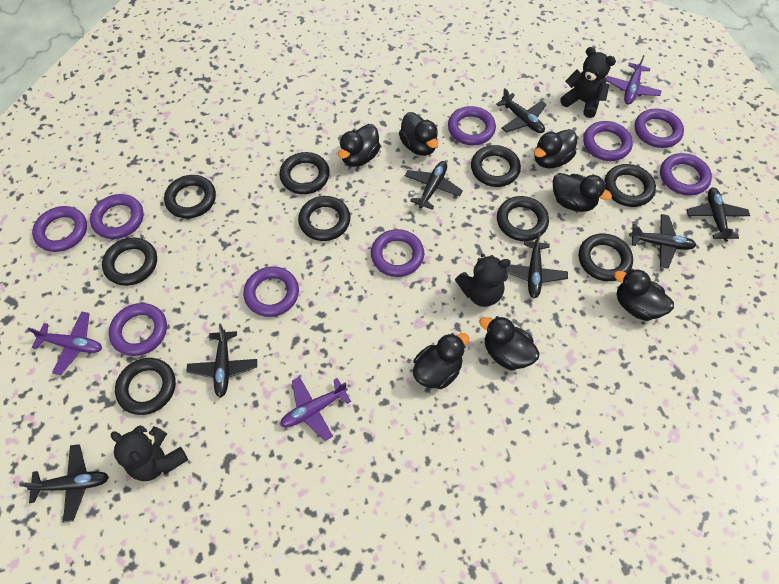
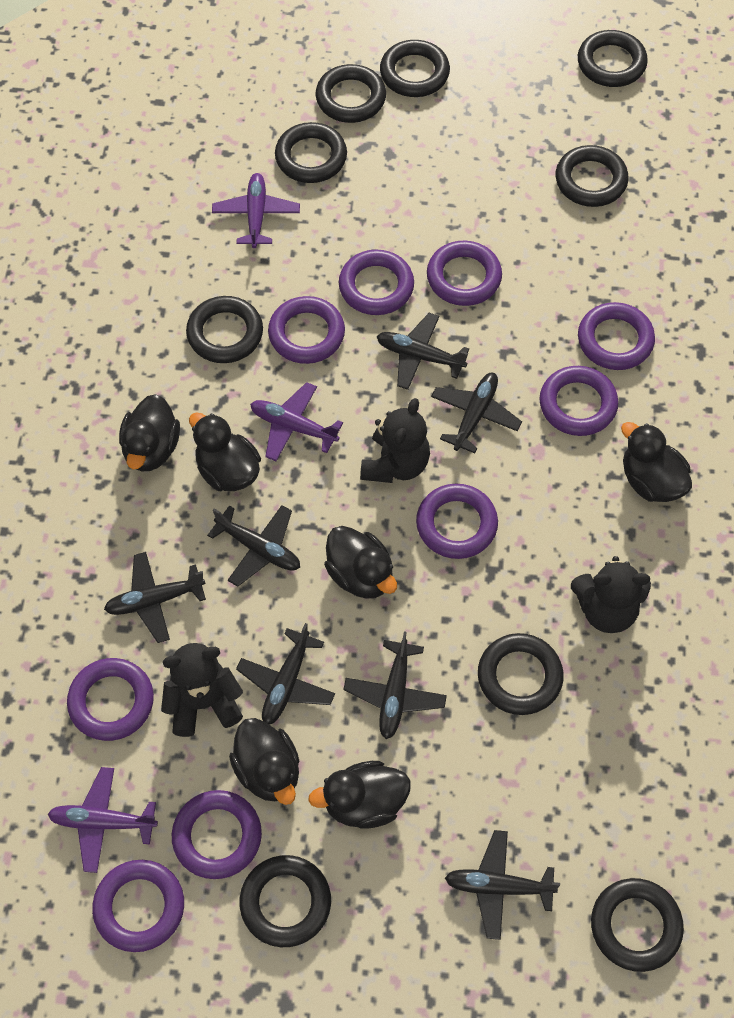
black duck: [338,124,381,167] [399,112,438,156] [413,333,469,389] [479,316,540,371] [534,129,577,168] [553,173,612,212] [614,269,674,321] = 7 -> [119,394,180,471] [189,412,261,491] [229,718,299,805] [308,761,411,829] [324,526,397,599] [621,422,692,502] = 6

